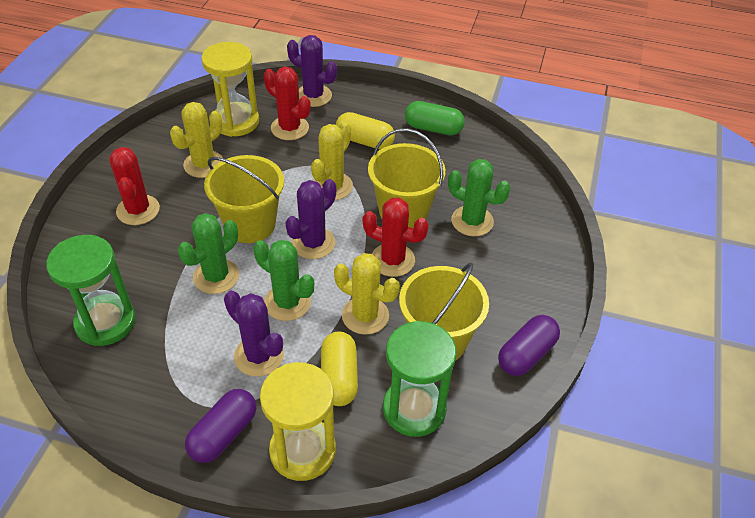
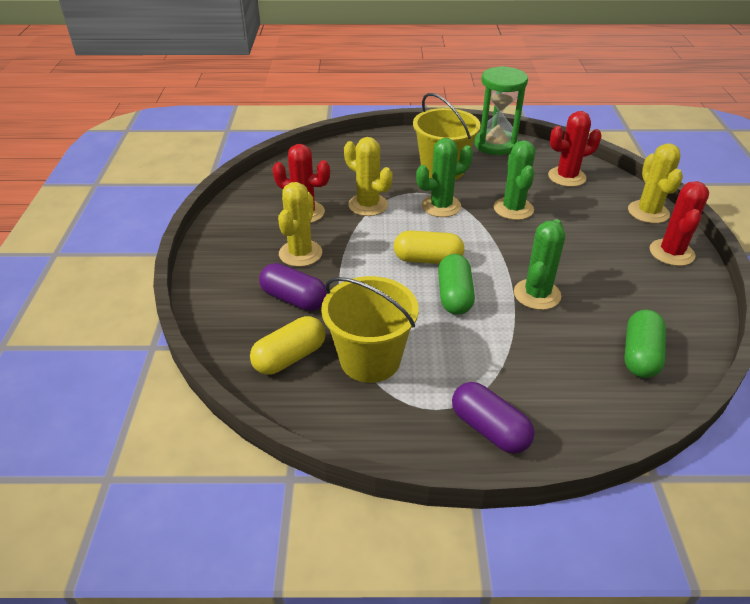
green capsule: [405,101,465,135] = 1 -> [438,254,475,315] [624,310,666,378] = 2
green hourglass: [46,235,135,346] [383,321,456,437] = 2 -> [475,66,528,155] = 1
purple cactus: [224,290,284,377] [285,179,336,259] [287,35,337,107] = 3 -> none = 0
yellow bucket: [204,155,284,243] [368,128,445,228] [399,263,489,361] = 3 -> [321,276,419,383] [413,93,481,180] = 2
yellow hourglass: [201,42,259,137] [260,362,336,481] = 2 -> none = 0

